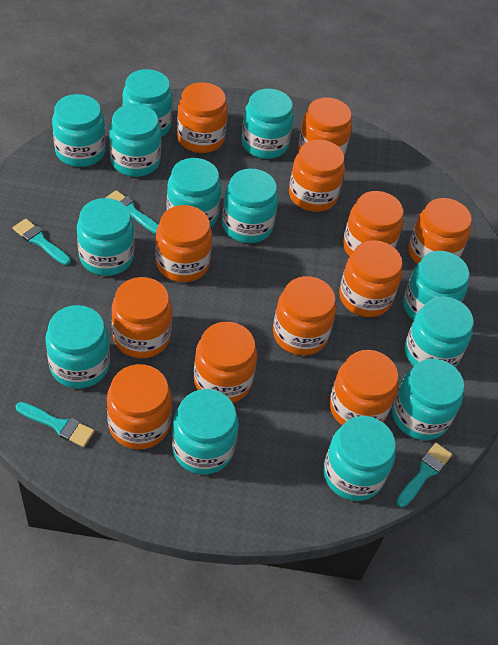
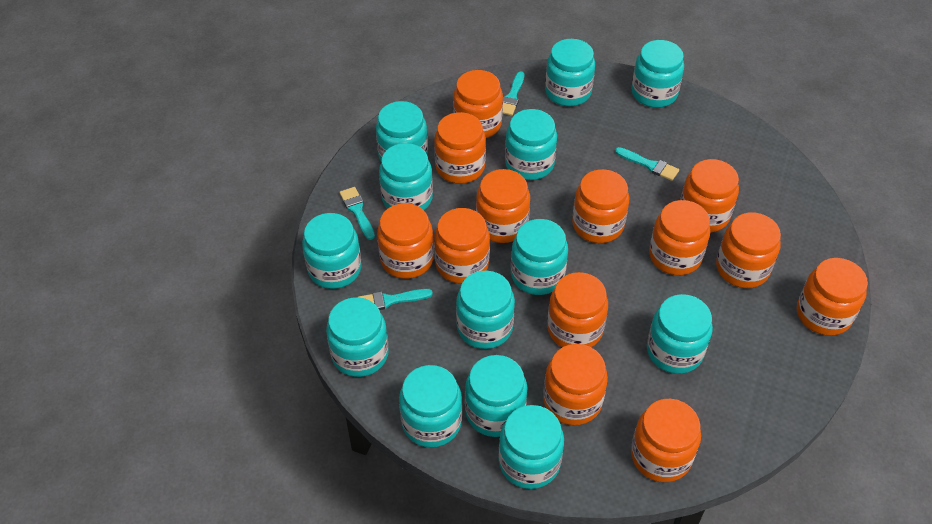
orange jar: [107,364,172,450] [112,277,172,358] [155,205,212,282] [177,82,228,153] [193,322,257,403] [273,276,336,356] [289,139,345,212] [298,97,352,156] [329,350,398,425] [339,240,402,317] [343,191,403,256] [408,198,472,264] = 12 -> [377,203,434,279] [434,112,486,184] [434,208,490,284] [453,70,503,138] [476,169,530,243] [543,344,608,425] [547,272,608,347] [572,169,629,243] [631,399,701,482] [649,200,710,275] [680,159,739,232] [716,212,781,288] [797,258,868,336] = 13

